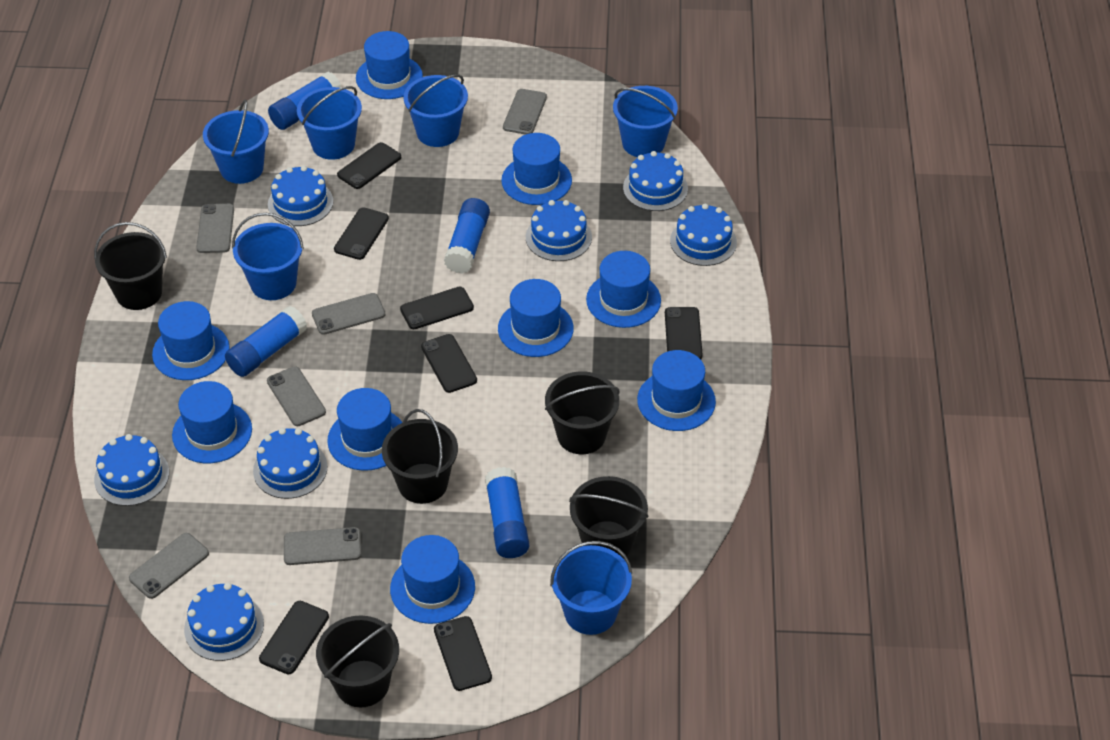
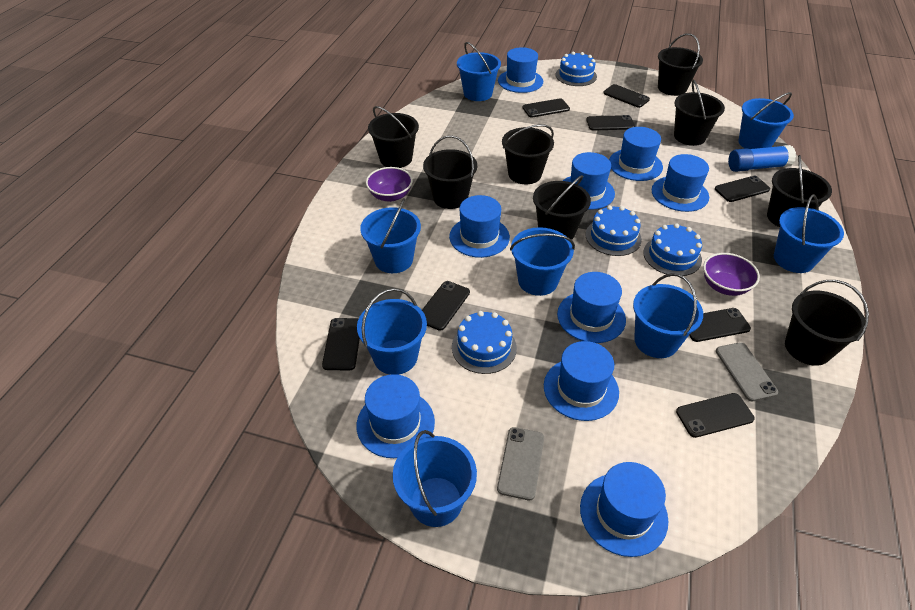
black bucket: [94,222,167,310] [316,615,399,707] [382,409,458,504] [545,371,619,454] [569,476,648,559] = 5 -> [368,106,419,168] [423,136,477,209] [502,124,554,184] [533,175,591,240] [658,33,703,96] [674,79,725,146] [767,155,832,227] [785,280,869,366] = 8
black phone: [259,601,329,675] [334,207,389,260] [337,142,401,189] [400,287,474,329] [421,334,477,393] [434,616,492,691] [665,307,703,359] = 7 -> [322,318,360,370] [422,281,470,331] [523,98,570,118] [586,115,635,131] [603,84,650,108] [676,393,755,438] [689,308,751,342] [715,176,770,202] = 8
blue bucket: [203,100,269,184] [232,213,304,300] [297,86,362,160] [404,74,468,147] [550,541,632,635] [613,86,678,157] = 6 -> [357,288,427,375] [360,198,421,273] [393,430,477,527] [457,42,501,101] [510,227,575,296] [633,273,703,358] [739,92,794,149] [774,194,844,273] = 8
blue cake: [94,434,169,506] [184,583,264,661] [253,428,328,499] [268,166,333,226] [526,200,592,261] [623,151,688,211] [670,204,737,266] = 7 -> [452,311,517,374] [556,52,597,86] [586,205,642,256] [643,223,702,276] = 4
blue glue stick: [225,306,307,377] [268,71,342,130] [444,198,490,274] [485,467,529,558] = 4 -> [728,145,796,172] = 1
grey phone: [129,533,209,599] [196,204,234,253] [267,366,326,426] [284,527,361,565] [312,293,386,335] [503,89,547,135] = 6 -> [497,427,544,500] [716,342,778,401] = 2
purple bowl: none = 0 -> [366,167,413,202] [703,253,760,296] = 2

